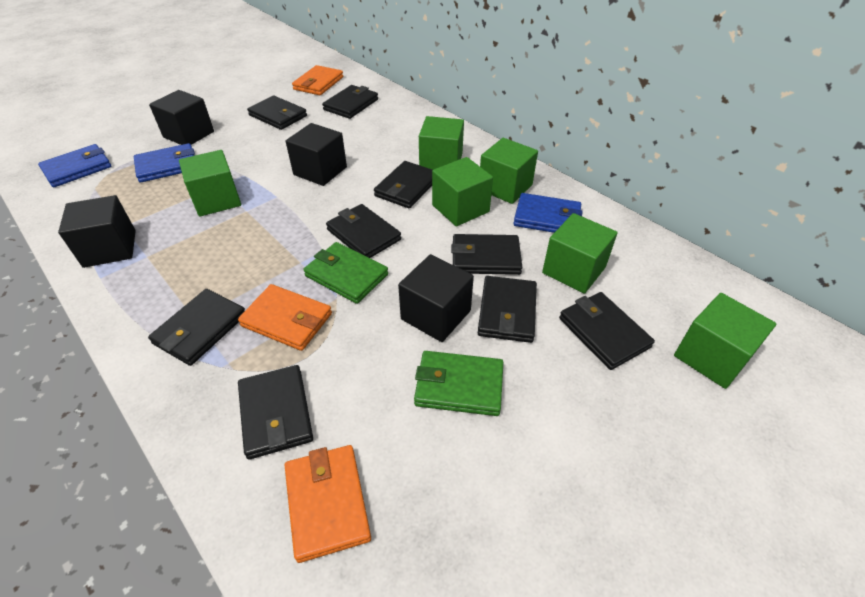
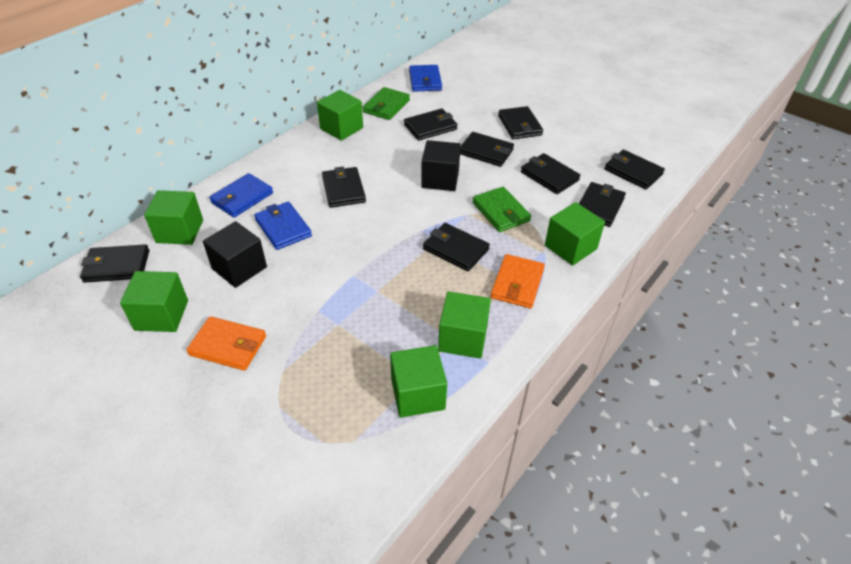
black cube: [58,195,136,268] [149,90,214,145] [286,123,347,186] [398,254,474,342] = 4 -> [203,221,267,288] [421,140,461,191] = 2
orange wallet: [238,284,332,351] [285,445,371,563] [292,65,343,95] = 3 -> [186,316,266,371] [491,254,545,308] = 2

